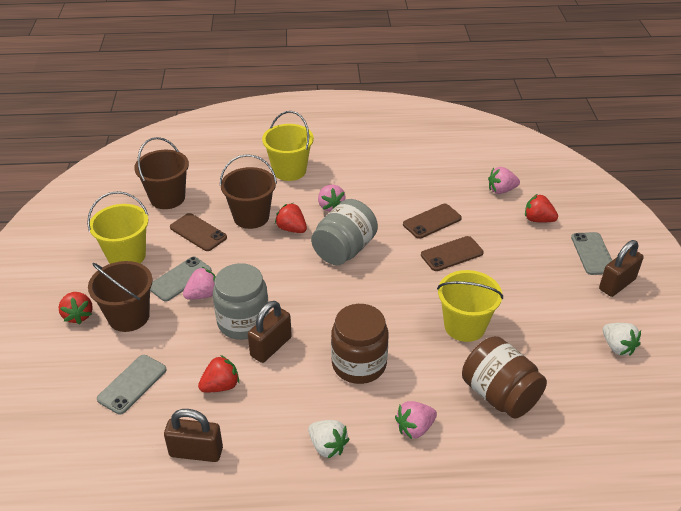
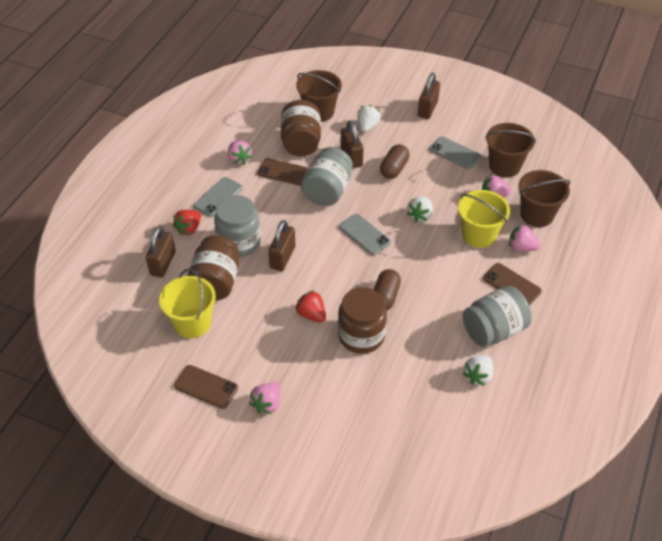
brown capsule: none = 0 -> [374,269,401,310] [380,144,409,179] = 2
brown jar: [331,304,389,384] [462,336,547,419] = 2 -> [187,236,239,300] [281,100,321,156] [338,287,387,354] = 3
brown padlock: [164,409,223,462] [248,301,292,363] [599,240,643,297] = 3 -> [146,226,176,277] [268,220,295,271] [341,120,364,168] [418,73,440,119] = 4
grey jar: [213,263,269,340] [311,199,378,265] = 2 -> [214,195,261,257] [301,147,353,206] [463,286,532,347] = 3
red strawberry: [59,292,93,324] [198,355,239,393] [275,203,307,233] [525,194,558,222] = 4 -> [173,210,201,235] [295,290,326,322] = 2
white strawberry: [308,420,349,458] [603,323,641,356] = 2 -> [357,105,381,132] [407,196,433,222] [462,355,493,386] = 3
yellow bucket: [87,191,148,264] [262,111,314,181] [437,270,503,342] = 3 -> [159,268,216,338] [458,190,510,248] = 2

